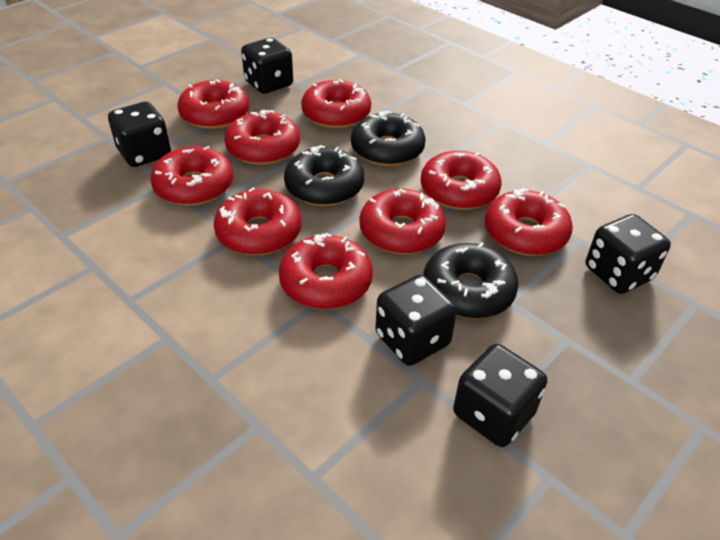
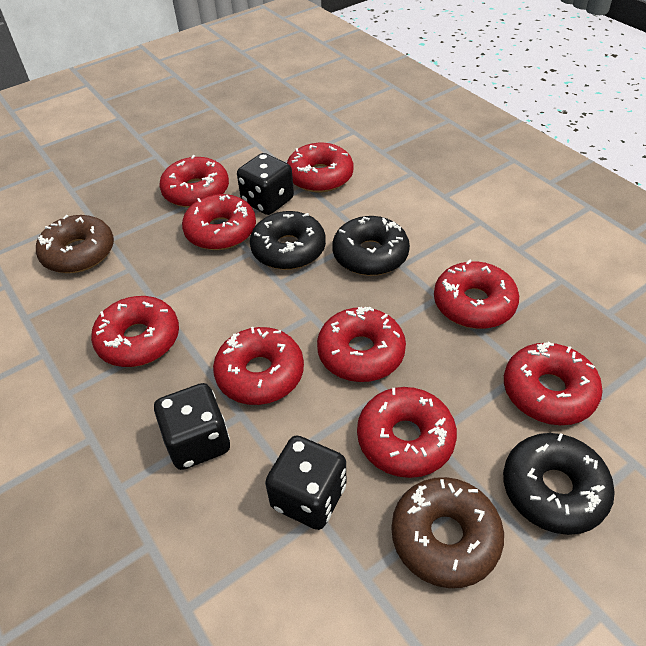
black dice: [108,102,171,167] [241,38,293,94] [375,275,457,366] [453,344,547,447] [586,214,671,294] = 5 -> [154,383,230,470] [237,153,294,215] [265,435,346,530] = 3
brown donut: none = 0 -> [36,215,114,273] [391,477,504,588] = 2

